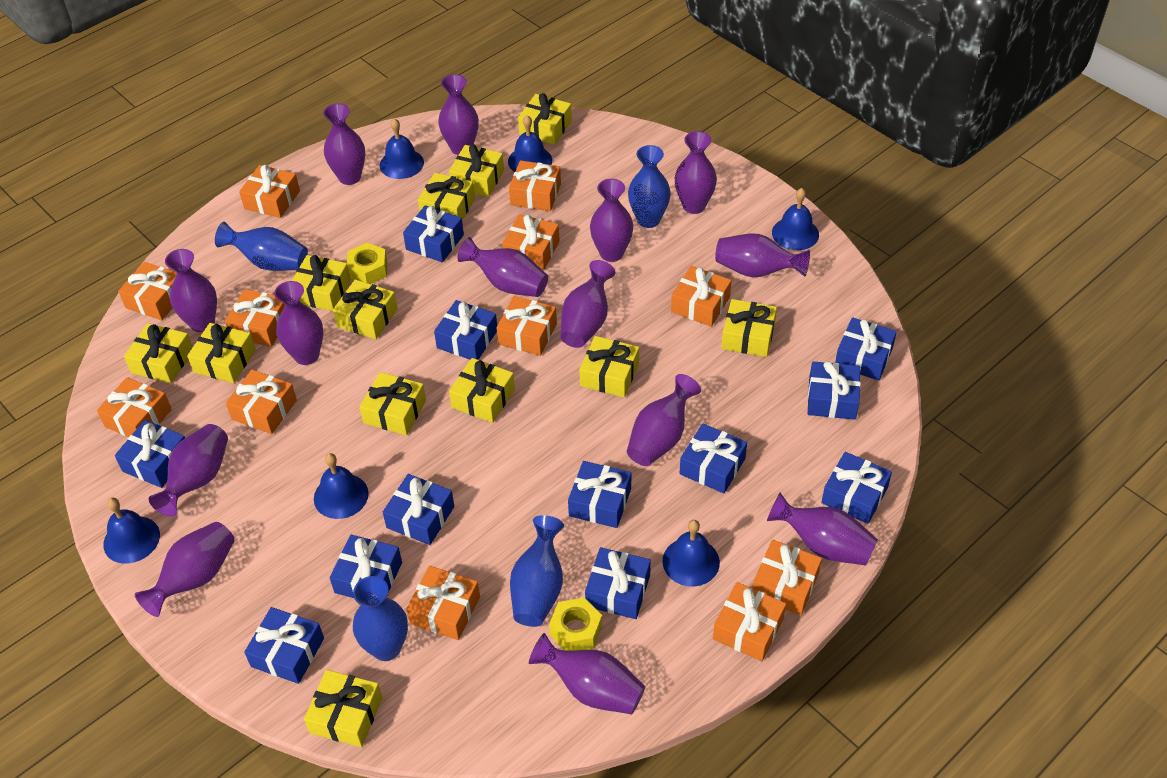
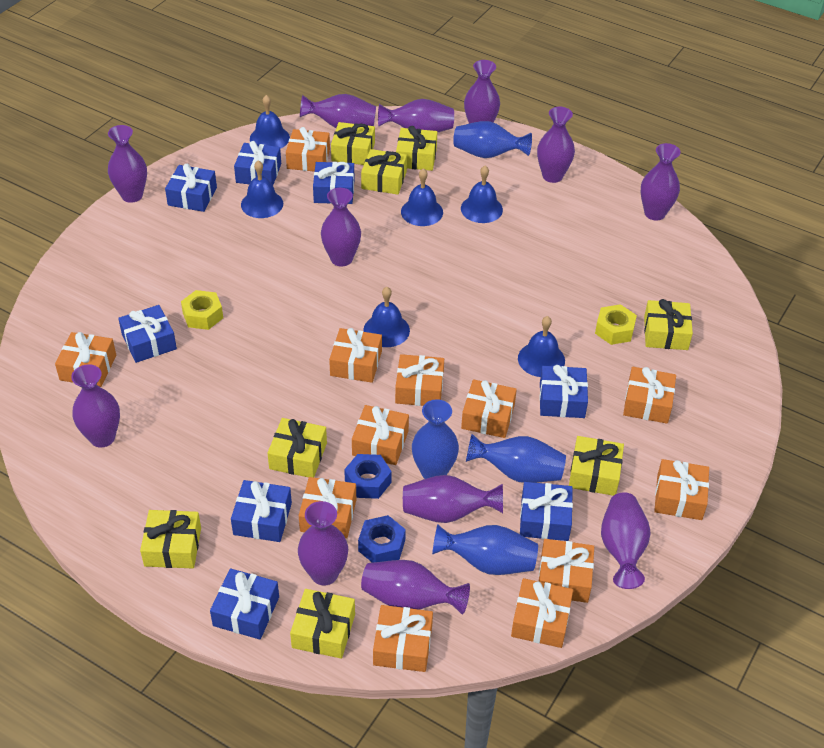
blue gift: [115,420,185,488] [244,607,324,684] [330,535,402,598] [383,474,454,545] [403,205,464,262] [434,300,497,360] [568,461,631,528] [585,547,651,619] [680,423,747,494] [808,361,860,420] [821,452,892,524] [835,317,897,381] = 12 -> [118,305,177,363] [165,164,217,212] [210,568,279,639] [231,480,292,542] [234,141,281,185] [313,162,355,204] [520,482,573,541] [539,365,588,418] = 8
blue nut: none = 0 -> [344,454,392,499] [358,515,406,563] = 2
purple vase: [135,522,235,617] [149,424,228,516] [165,249,217,332] [274,281,323,365] [323,104,365,185] [438,74,479,155] [457,237,548,297] [529,633,645,714] [561,260,615,348] [590,179,633,262] [627,374,701,466] [674,131,717,214] [715,233,810,277] [767,493,878,566] = 14 -> [71,364,120,448] [108,125,147,203] [298,501,348,586] [300,94,376,128] [321,188,361,267] [361,560,470,615] [378,99,454,133] [403,475,503,523] [464,60,500,124] [537,107,575,183] [601,492,651,589] [641,143,681,221] = 12
yellow gift: [124,323,193,384] [187,323,256,383] [292,255,351,311] [304,670,382,747] [333,280,397,339] [360,372,426,435] [418,173,475,220] [449,144,504,197] [449,358,515,423] [518,93,572,145] [579,336,639,397] [721,299,777,357] = 12 -> [140,510,201,568] [267,418,327,478] [290,589,355,659] [331,122,375,165] [361,149,407,195] [396,126,437,171] [569,436,624,496] [644,299,693,350] = 8

